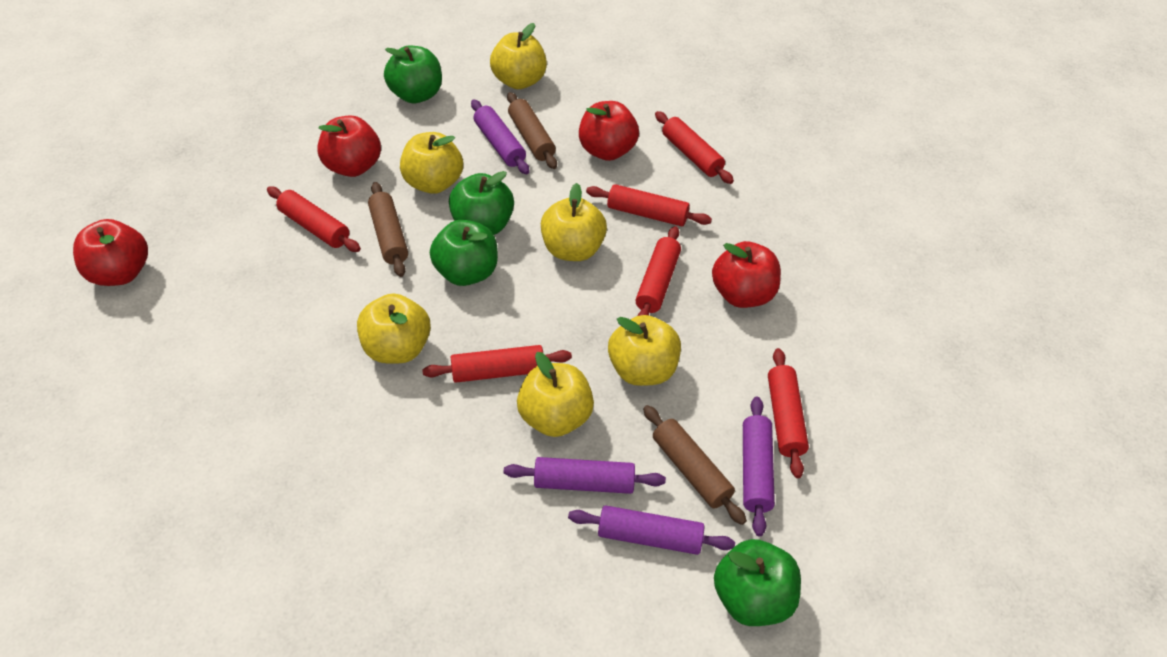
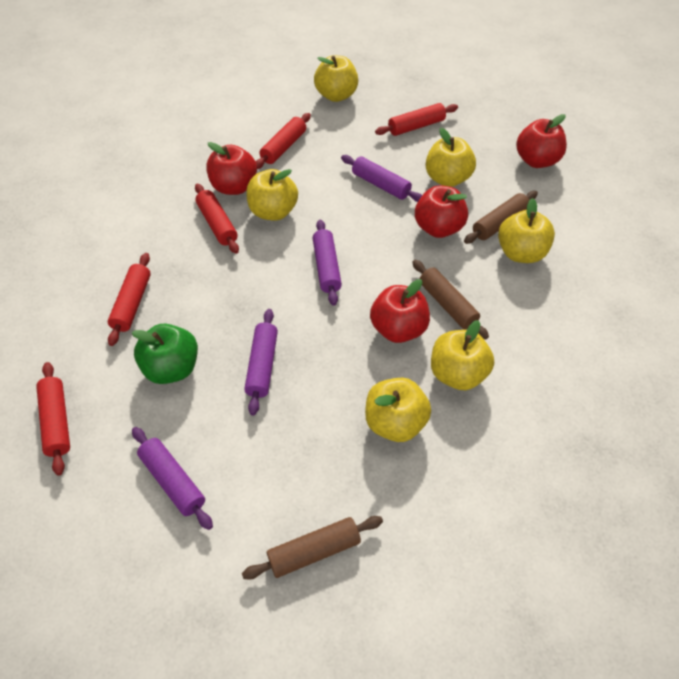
green apple: [384,46,442,103] [430,220,498,286] [449,171,514,235] [714,539,801,626] = 4 -> [132,324,198,384] = 1
red rolling pin: [267,187,361,252] [422,345,572,383] [586,184,712,226] [636,226,681,316] [655,111,734,184] [768,348,809,478] = 6 -> [36,362,70,476] [108,253,151,346] [195,184,239,254] [256,113,311,169] [375,103,458,136] = 5

